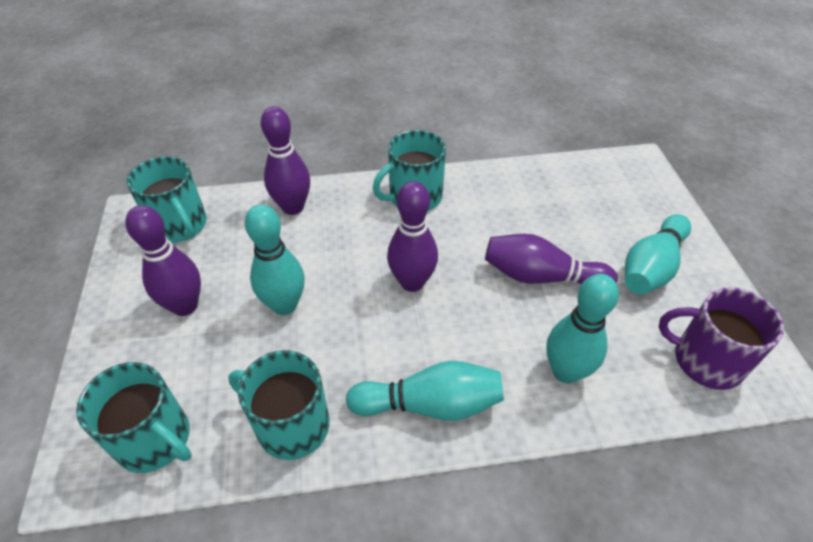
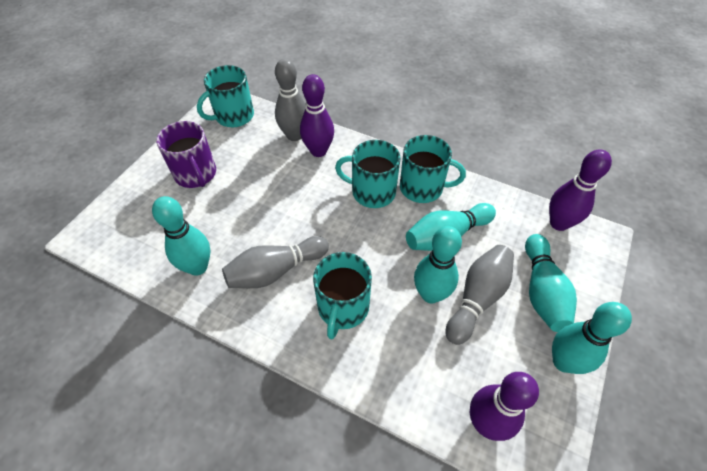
grey bowling pin: none = 0 -> [222,236,329,288] [275,59,306,141] [445,245,514,345] = 3
purple bowling pin: [125,205,201,316] [261,106,310,215] [387,181,438,292] [485,234,618,284] = 4 -> [300,74,334,157] [470,372,539,441] [549,149,612,231] = 3
turquoise bowling pin: [245,204,305,315] [346,361,504,421] [546,274,619,384] [625,214,691,294] = 4 -> [152,196,210,276] [406,203,496,251] [414,226,462,303] [525,234,577,332] [552,302,632,374] = 5

